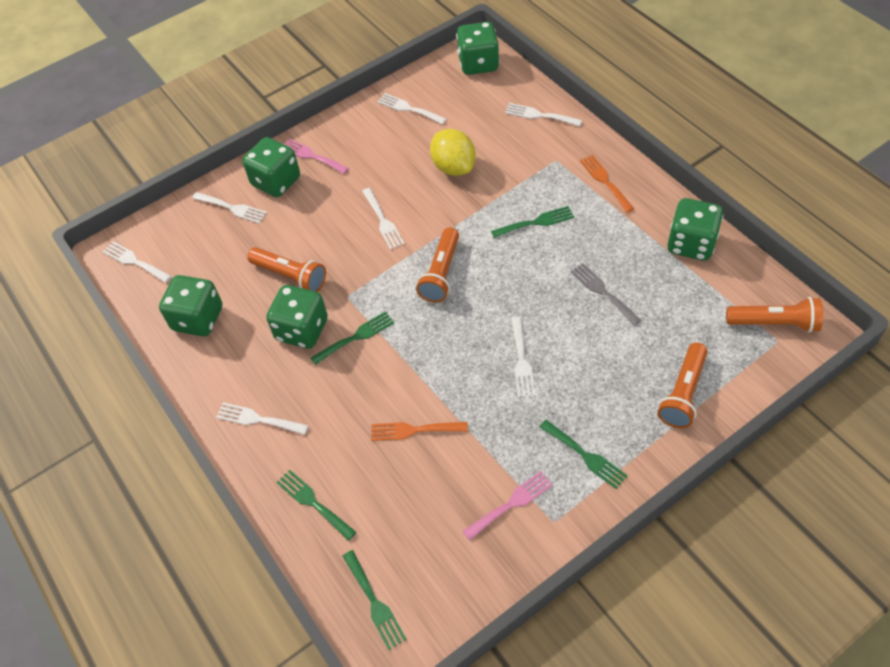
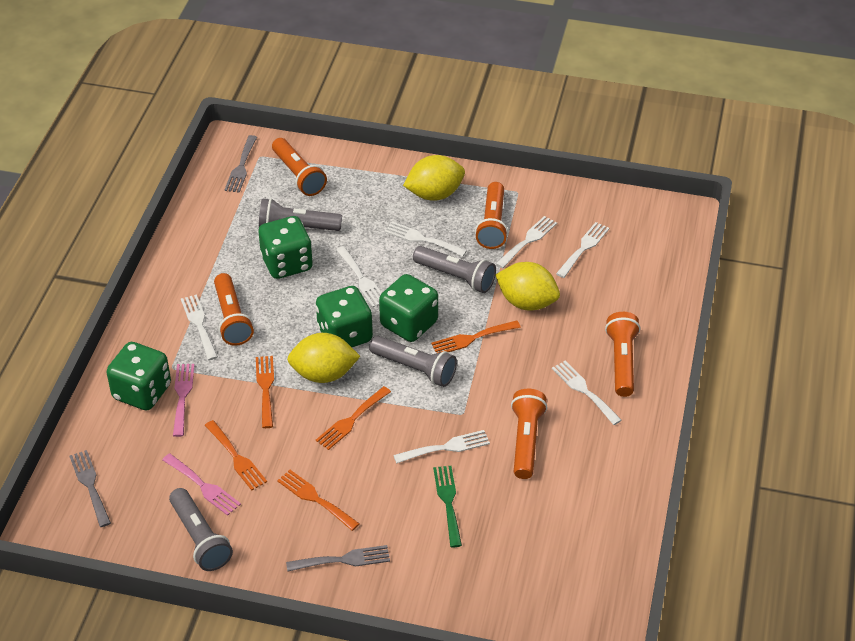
green dice: [159,275,222,336] [242,137,300,197] [266,285,328,349] [456,22,499,75] [667,198,724,261] = 5 -> [106,342,171,410] [258,216,313,279] [316,286,373,347] [379,274,438,342] = 4
green fork: [276,469,357,541] [311,311,394,365] [342,550,406,650] [491,206,574,238] [539,420,628,489] = 5 -> [433,466,462,547] = 1
grey flashlight: none = 0 -> [169,488,233,571] [259,198,342,231] [369,336,457,387] [413,246,496,293] = 4
grey fork: [571,263,641,326] = 1 -> [70,450,111,527] [224,135,257,193] [286,545,390,572] = 3
orange flashlight: [247,247,326,292] [416,227,459,303] [657,342,708,428] [726,297,823,333] = 4 -> [214,273,254,346] [272,138,327,196] [475,182,508,249] [511,389,548,479] [605,312,640,397] = 5
orange fork: [371,422,468,441] [580,155,634,212] = 2 -> [205,420,267,490] [256,356,274,428] [277,470,360,531] [316,386,391,450] [431,320,521,353] = 5
yellow lemon: [430,129,476,176] = 1 -> [287,333,360,383] [403,155,465,200] [495,262,560,311] = 3

